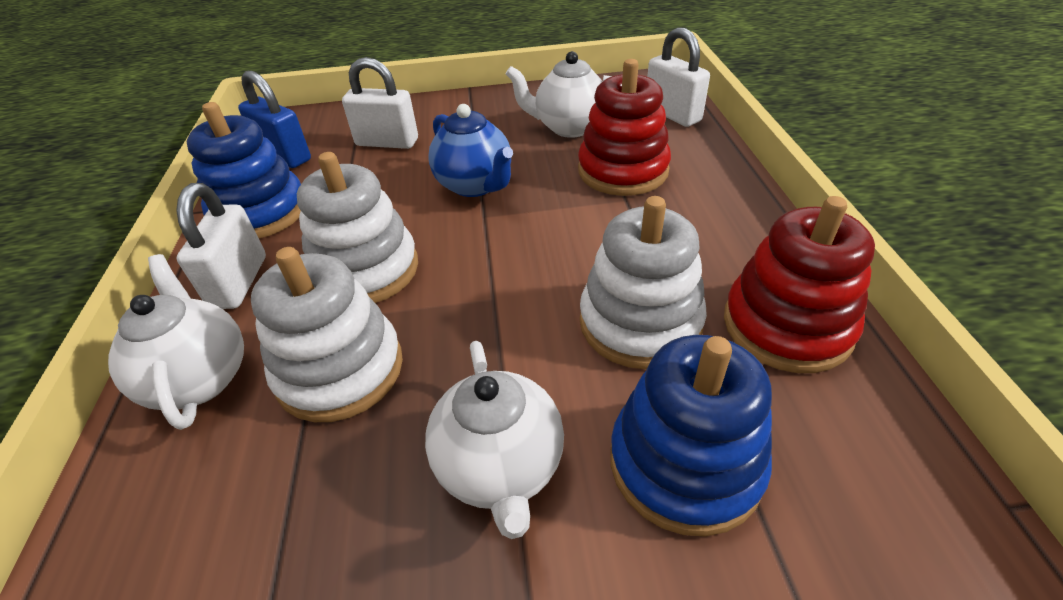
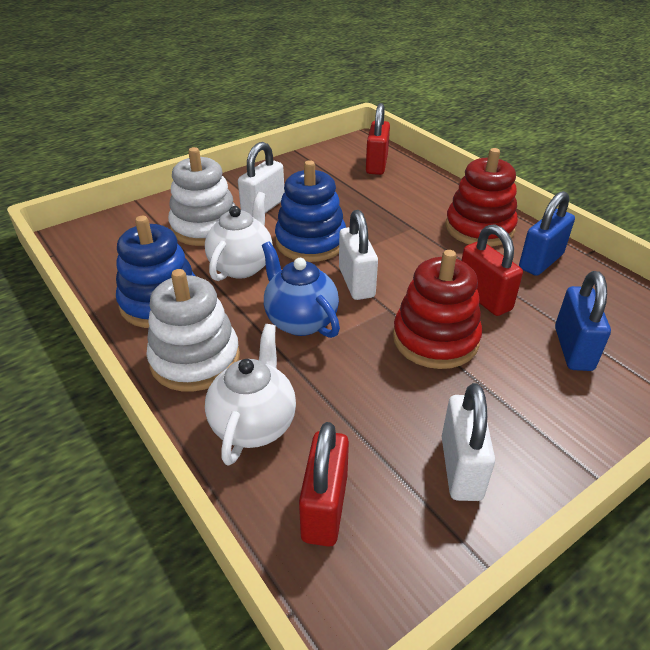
blue padlock: [238,71,311,168] = 1 -> [519,191,575,276] [555,271,611,371] = 2
red padlock: none = 0 -> [299,422,349,547] [366,103,390,175] [461,224,523,316] = 3
white stacking toy: [251,247,403,422] [297,152,418,303] [580,196,707,369] = 3 -> [146,269,240,392] [168,147,236,246] = 2
white teapot: [108,254,244,430] [425,341,564,539] [506,51,612,138] = 3 -> [205,192,273,281] [205,324,296,466] = 2

